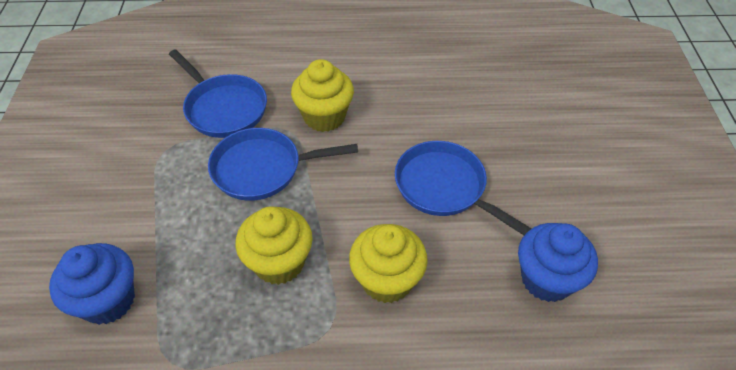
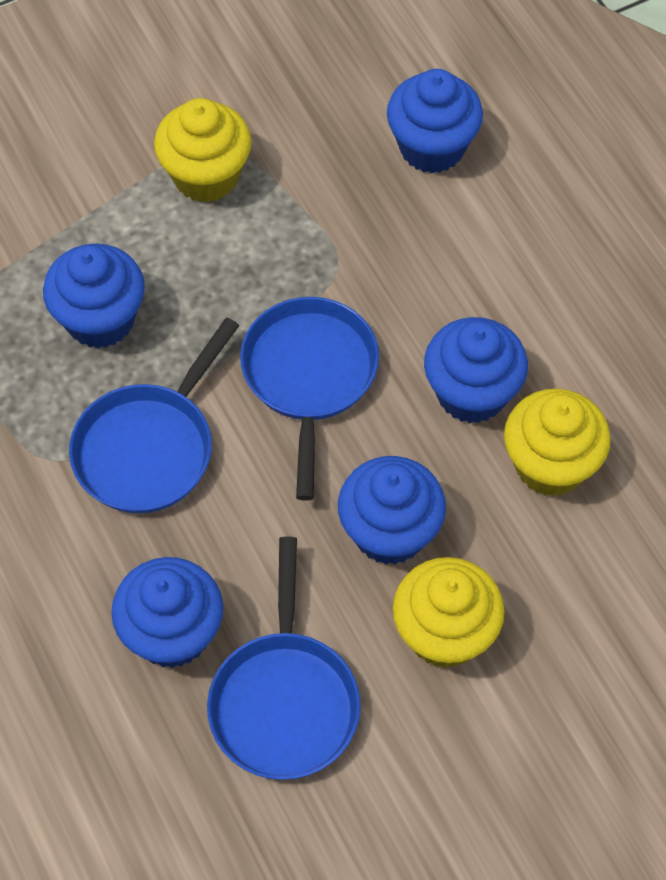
blue cupcake: [49,243,135,325] [518,223,598,302] = 2 -> [43,244,145,349] [111,557,223,668] [338,456,446,565] [387,69,483,173] [424,317,528,423] = 5

